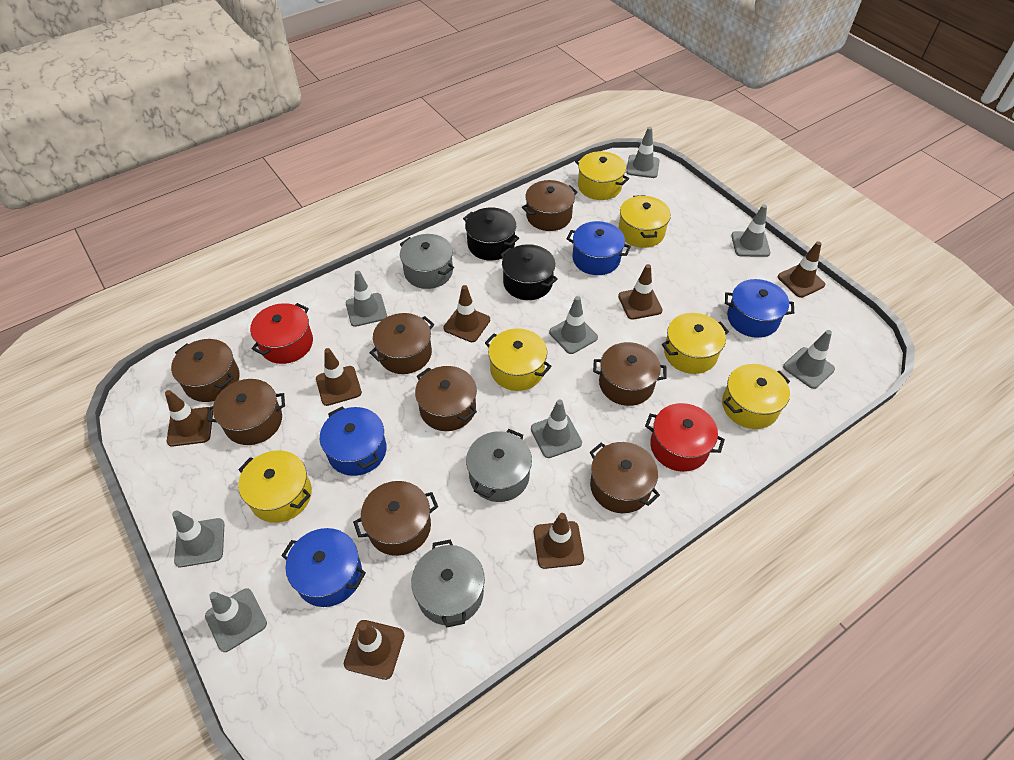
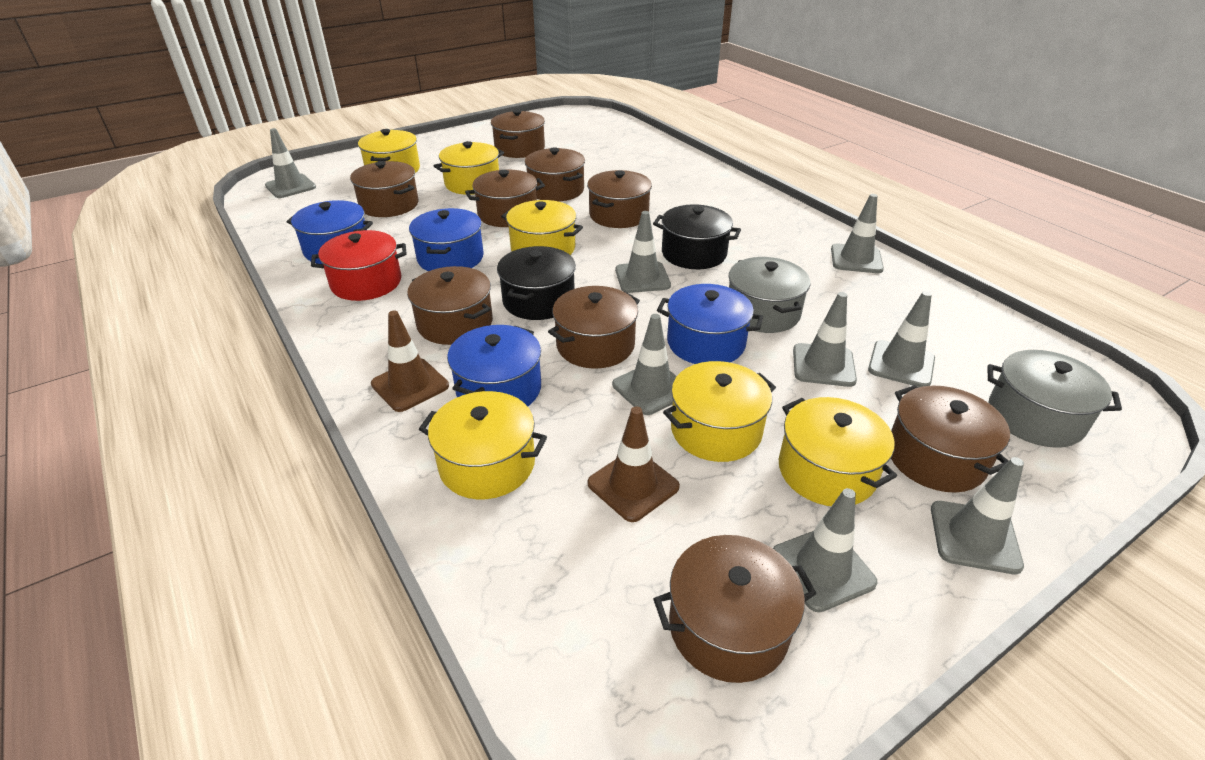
brown pot: [171,339,240,402] [207,379,285,445] [353,481,438,556] [369,313,434,374] [415,366,477,431] [522,180,578,231] [590,442,660,513] [593,342,667,406] = 8 -> [350,161,418,217] [407,266,493,345] [465,170,545,227] [491,109,545,158] [525,147,585,202] [548,286,640,369] [587,170,652,228] [654,535,817,683] [891,385,1010,493] = 9
brown traffic cone: [165,390,213,447] [316,348,362,406] [344,620,404,680] [443,285,490,342] [534,513,584,569] [618,264,662,320] [778,241,825,298] = 7 -> [371,311,449,412] [587,407,680,522] = 2
grey pot: [400,234,454,289] [411,539,485,628] [466,429,532,502] = 3 -> [728,257,810,333] [987,350,1122,448] = 2
red pot: [250,303,313,364] [645,403,725,472] = 2 -> [311,230,407,301] = 1

